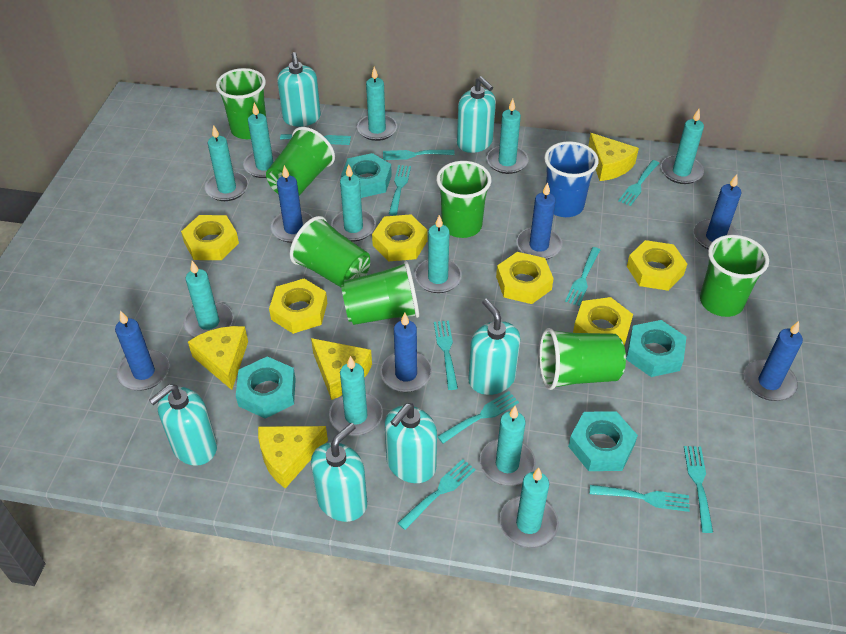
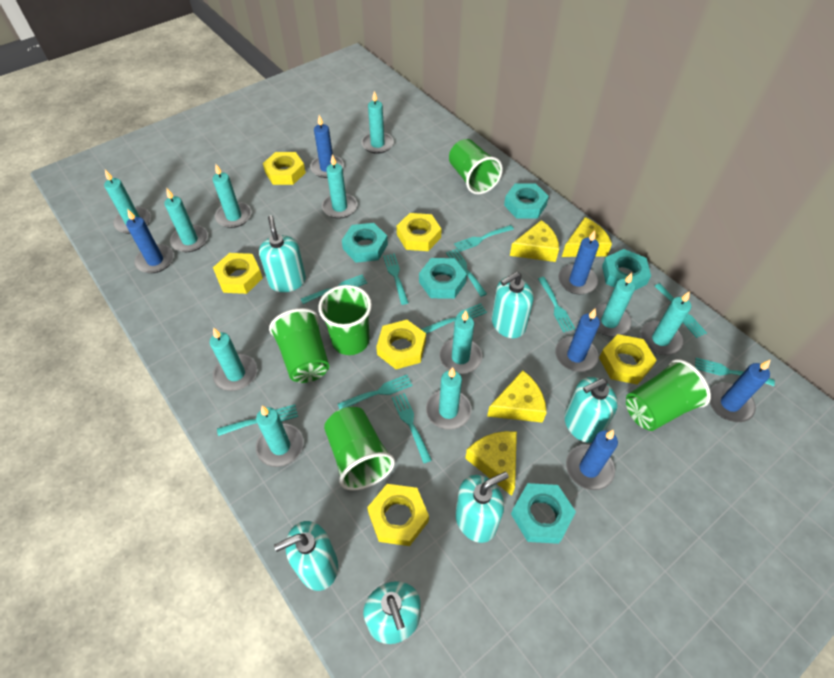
blue cup: [544,141,599,217] = 1 -> none = 0
green cup: [216,68,266,139] [266,127,335,196] [290,216,370,287] [341,261,419,325] [436,161,491,238] [539,328,626,390] [700,235,769,317] = 7 -> [269,308,329,383] [318,285,372,355] [324,407,395,491] [449,139,503,194] [626,359,711,431] = 5
turquoise fork: [280,134,351,145] [383,150,455,160] [389,165,411,215] [398,459,476,530] [434,321,458,390] [437,391,519,443] [565,247,600,306] [590,485,690,512] [618,160,659,206] [684,446,713,533] = 10 -> [217,404,298,436] [301,274,367,304] [338,375,413,409] [383,253,409,305] [392,393,432,463] [421,303,487,334] [446,249,487,297] [454,225,514,252] [538,277,575,332] [655,283,707,338] [695,358,775,386] = 11
turquoise nut: [236,356,296,419] [341,153,392,198] [568,411,638,471] [626,320,686,377] = 4 -> [342,223,388,263] [419,258,467,299] [504,183,549,219] [511,483,576,544] [602,249,651,290] = 5

